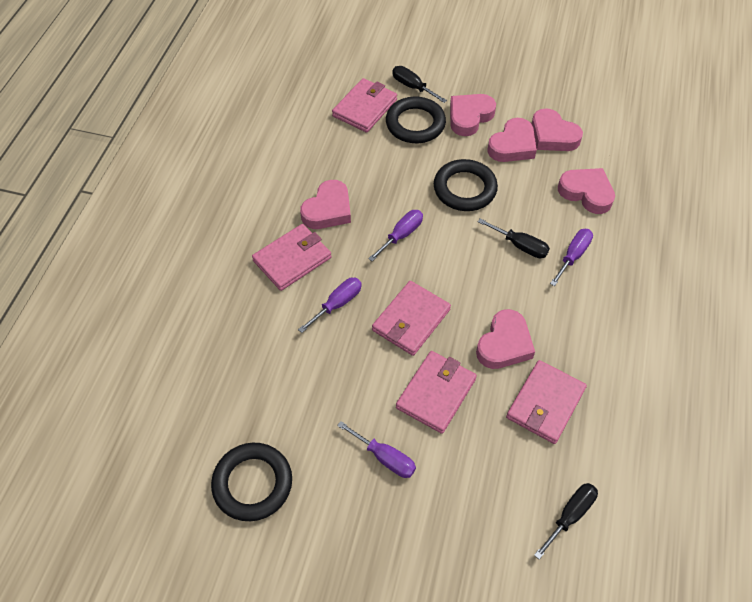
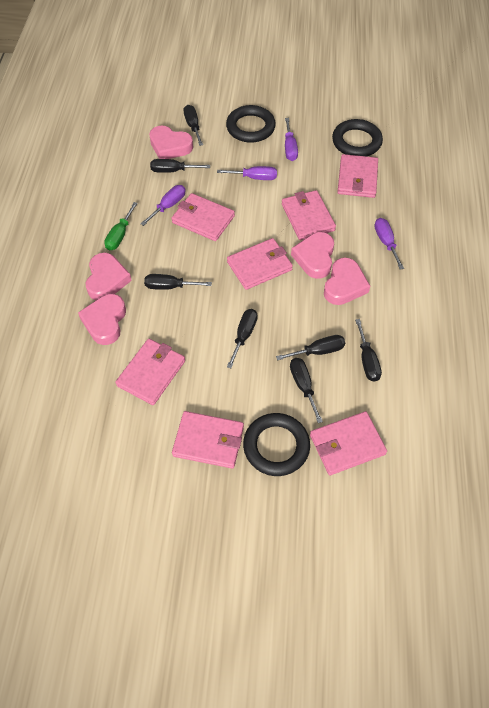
black screwdriver: [392,66,447,103] [478,218,550,258] [534,483,598,560] = 3 -> [144,274,212,290] [150,159,210,173] [183,105,203,146] [227,309,258,368] [276,335,345,361] [290,358,323,423] [355,319,382,382] = 7
green screwdriver: none = 0 -> [104,202,138,251] = 1
pink heart: [300,180,351,229] [450,94,496,136] [476,309,535,369] [488,118,537,162] [532,108,583,151] [558,168,615,214] = 6 -> [78,294,126,345] [86,253,132,300] [149,125,193,159] [291,232,334,279] [324,258,370,305] = 5
pink wallet: [252,224,331,291] [332,78,397,133] [372,281,451,356] [396,351,477,434] [506,360,587,444] = 5 -> [115,339,185,405] [172,193,235,241] [172,411,244,469] [227,238,293,290] [282,190,336,240] [310,411,387,475] [338,154,378,198] = 7

